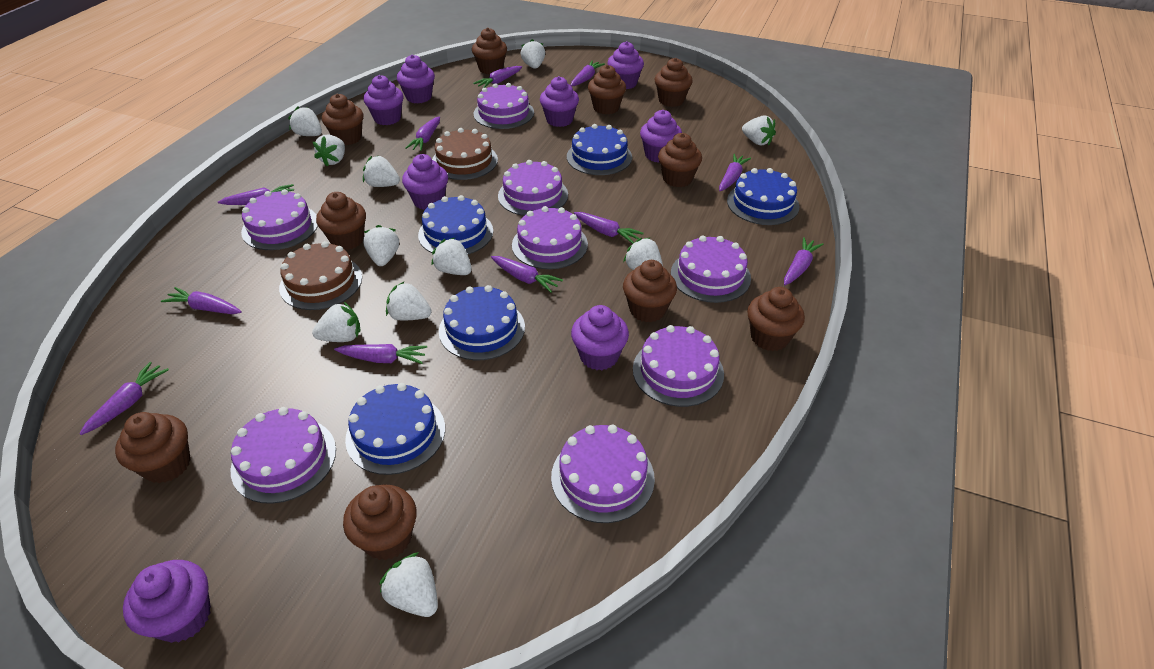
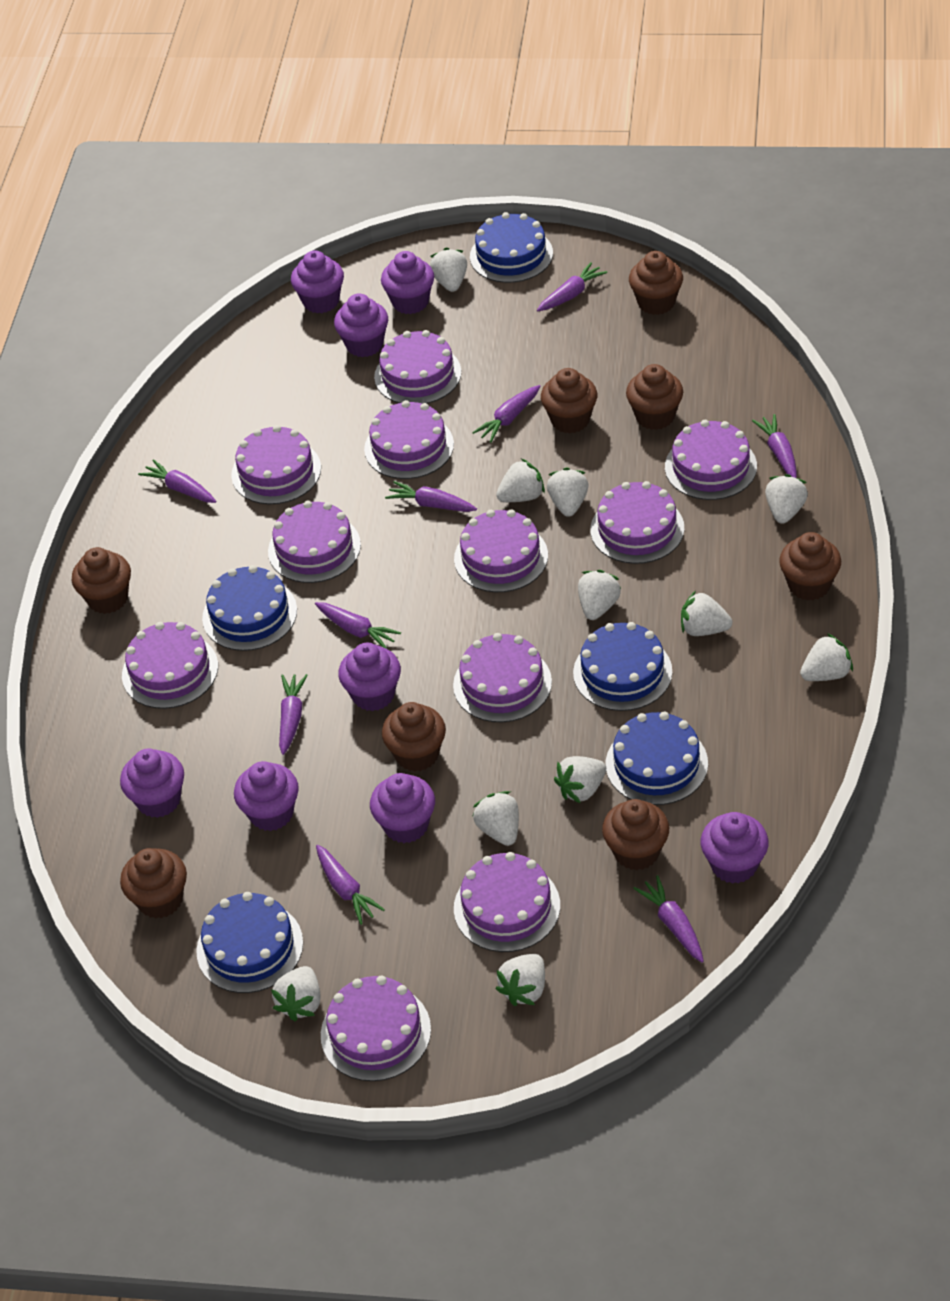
brown cake: [279,241,362,310] [432,128,498,180] = 2 -> none = 0
brown cupcake: [115,412,191,483] [316,192,366,250] [322,94,363,145] [343,484,417,560] [472,27,507,74] [588,65,626,114] [623,260,677,322] [654,58,693,107] [658,133,702,187] [747,287,805,351] = 10 -> [72,547,131,614] [120,848,187,919] [382,702,446,772] [541,368,597,433] [602,799,669,870] [626,364,683,430] [629,251,683,315] [779,532,841,601] = 8
purple cake: [231,407,336,504] [241,189,318,250] [474,83,534,129] [498,160,568,216] [512,206,588,269] [551,425,655,523] [633,325,724,407] [671,235,751,303] = 8 -> [122,622,218,709] [231,425,321,504] [268,501,361,583] [321,975,431,1081] [364,400,454,479] [374,330,461,404] [453,633,552,722] [454,509,548,592] [454,852,560,952] [590,481,684,564] [665,420,757,500] = 11
purple carrot: [79,362,169,435] [161,287,242,314] [218,184,294,205] [334,344,427,364] [405,117,440,151] [473,66,522,88] [491,256,563,293] [570,60,605,86] [574,212,644,244] [719,154,751,191] [784,237,823,285] = 11 -> [138,459,216,503] [279,674,308,755] [315,602,401,649] [316,845,385,925] [385,481,477,512] [472,385,540,443] [537,262,607,311] [633,875,704,963] [752,414,797,478] = 9

